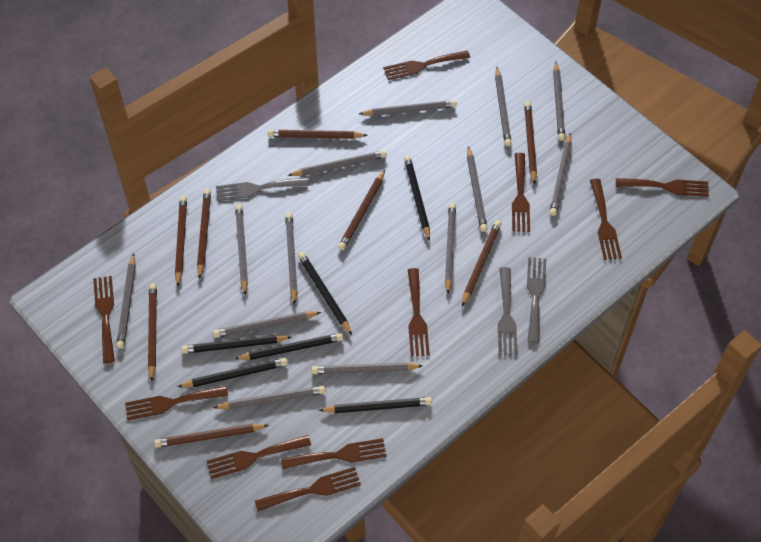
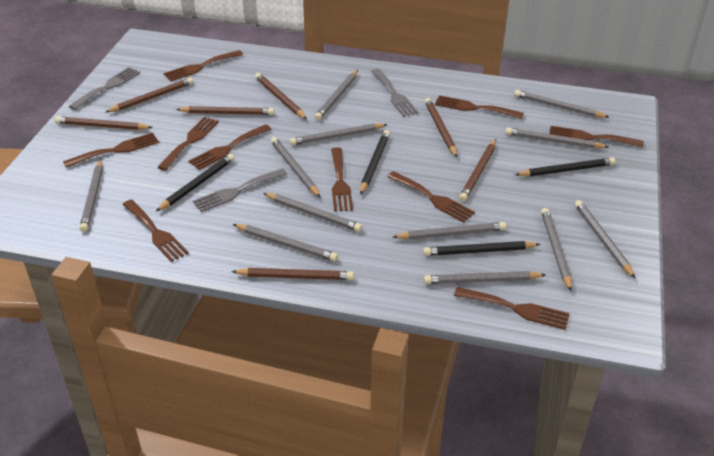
black pencil: [177,358,288,387] [181,335,292,354] [235,333,343,360] [298,252,352,335] [319,397,432,413] [404,155,430,241] = 6 -> [156,154,235,211] [360,130,390,195] [423,241,540,256] [515,157,616,177] = 4
brown pencil: [148,284,157,382] [154,424,269,448] [175,196,187,287] [197,189,211,280] [268,130,368,139] [338,170,385,250] [462,220,502,306] [524,102,537,185] = 8 -> [55,116,153,130] [106,77,193,112] [176,106,274,115] [231,268,354,280] [255,73,307,119] [424,98,457,157] [459,139,496,201] = 7
grey pencil: [116,253,136,349] [213,311,321,338] [213,386,326,409] [235,204,248,295] [285,213,298,305] [288,150,387,176] [312,362,423,374] [359,100,457,116] [445,203,456,294] [467,146,488,232] [495,67,512,146] [549,133,572,216] [553,62,565,141] = 13 -> [80,160,103,232] [233,224,338,262] [263,193,362,232] [271,137,320,197] [290,123,388,145] [314,70,358,120] [393,222,506,239] [424,271,546,284] [506,127,609,148] [514,90,610,118] [541,208,572,291] [575,200,635,278] = 12

